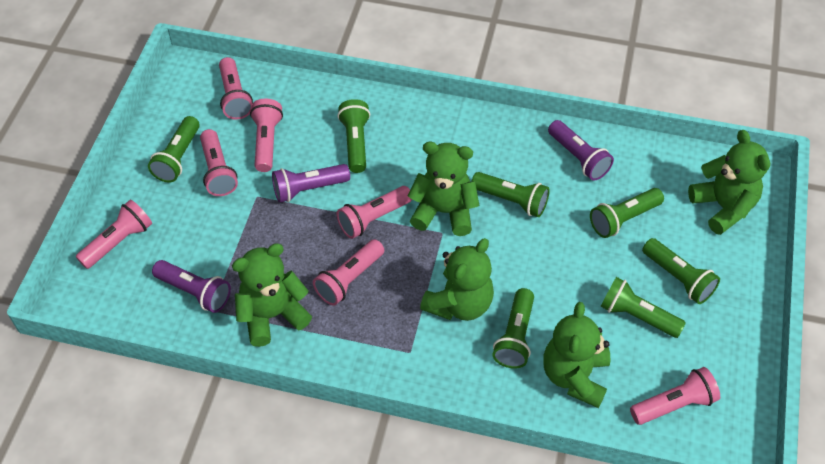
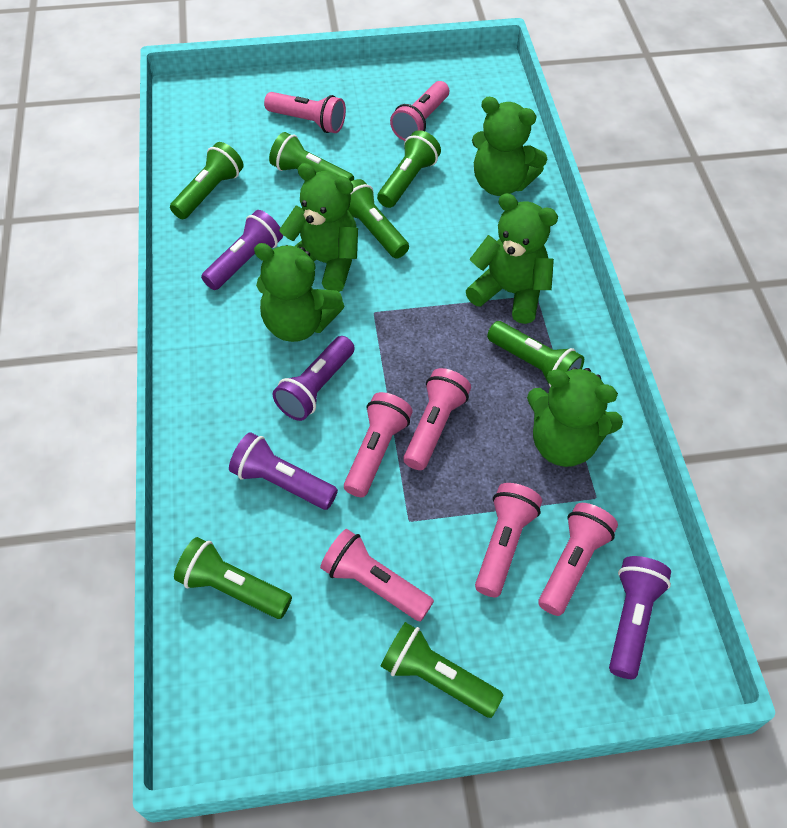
purple flashlight: [152,260,231,313] [272,164,350,203] [548,120,614,181] = 3 -> [201,210,283,290] [229,432,338,510] [272,336,355,421] [609,556,671,679] = 4

